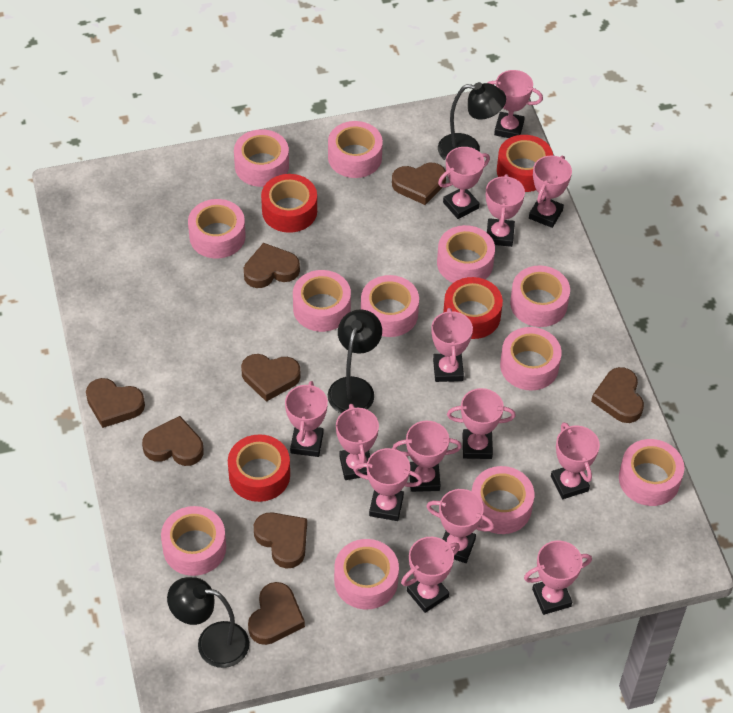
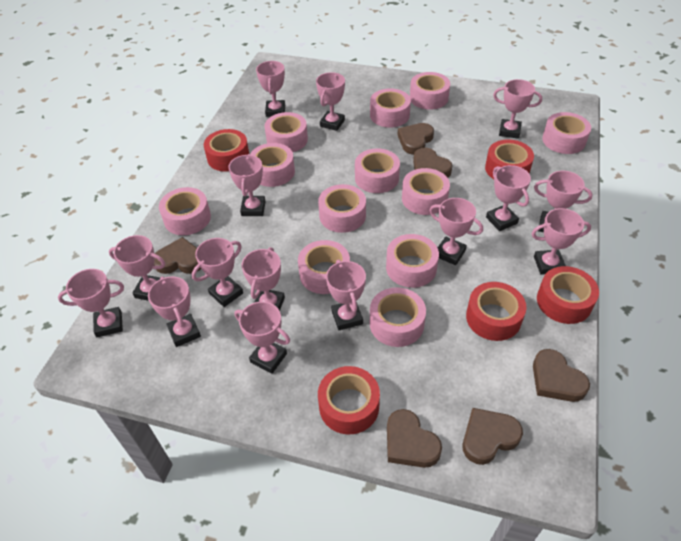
black lamp: [167,577,249,668] [328,309,382,413] [438,82,506,161] = 3 -> none = 0
brown heart: [86,378,145,428] [142,416,204,466] [241,354,301,402] [244,243,300,288] [248,582,305,645] [254,512,307,568] [392,163,446,205] [591,367,644,423] = 8 -> [154,237,201,274] [387,409,442,468] [398,123,434,155] [413,148,453,178] [463,408,523,465] [533,349,590,402] = 6
pink trophy: [285,381,328,457] [336,404,379,480] [353,448,423,521] [392,421,462,492] [401,537,460,613] [426,489,495,563] [431,308,473,382] [438,147,490,219] [447,388,516,459] [486,174,525,247] [488,70,543,138] [524,541,592,615] [529,156,572,228] [551,423,600,499] = 14 -> [58,269,124,337] [109,235,165,301] [148,276,201,347] [192,238,243,307] [228,154,265,216] [235,302,290,374] [242,247,285,311] [256,61,285,117] [316,72,345,131] [326,260,366,330] [429,198,483,265] [486,165,531,231] [493,79,542,139] [531,208,591,275] [534,171,593,232] = 15
red tape: [228,434,290,502] [261,174,317,233] [443,277,503,339] [497,135,553,192] = 4 -> [204,129,249,172] [318,366,380,434] [466,282,526,341] [485,139,534,179] [537,266,599,324] = 5

